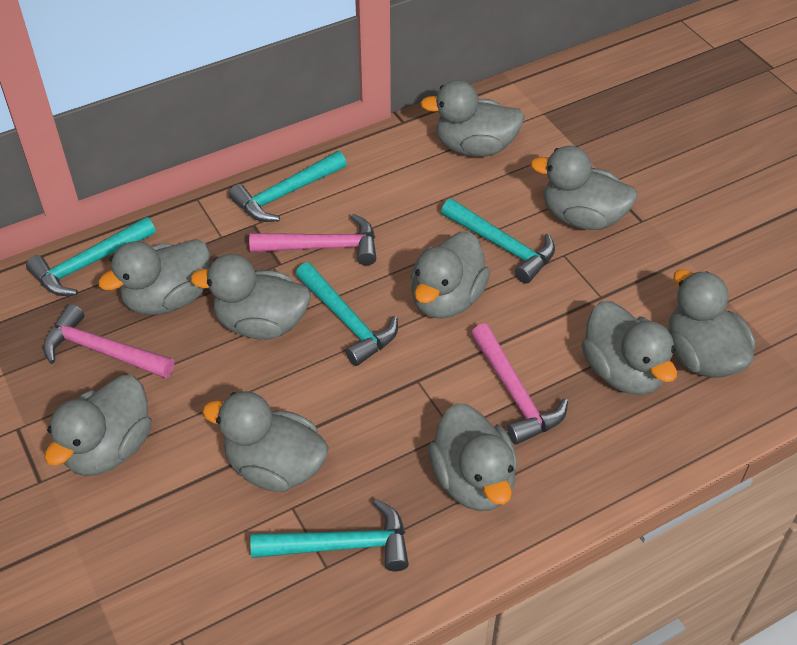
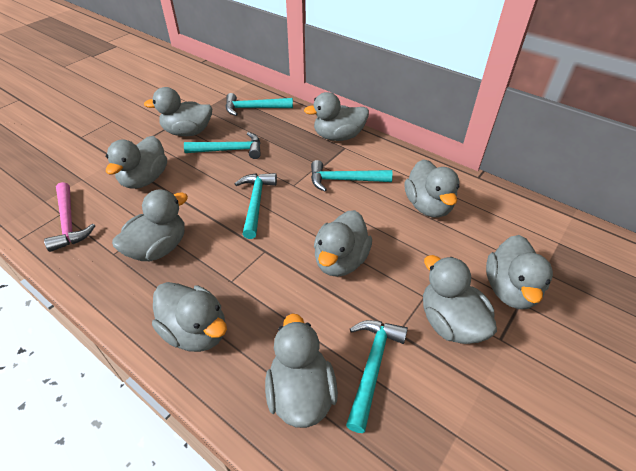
pink hammer: [43,304,174,378] [249,214,376,265] [471,323,568,445] = 3 -> [44,182,95,252] = 1

